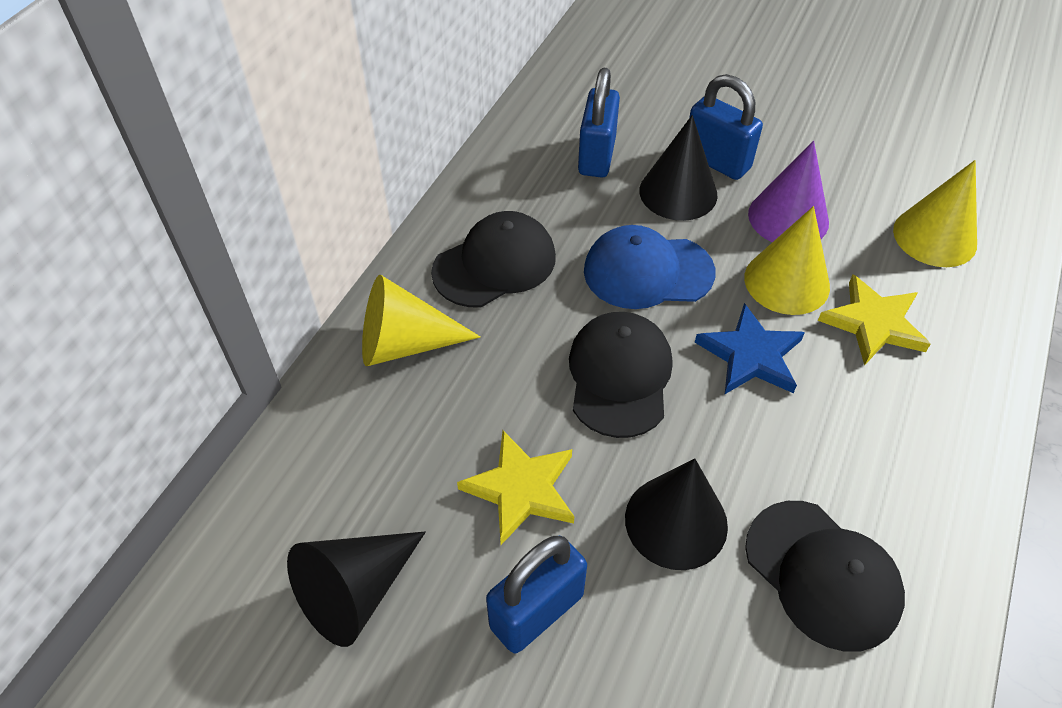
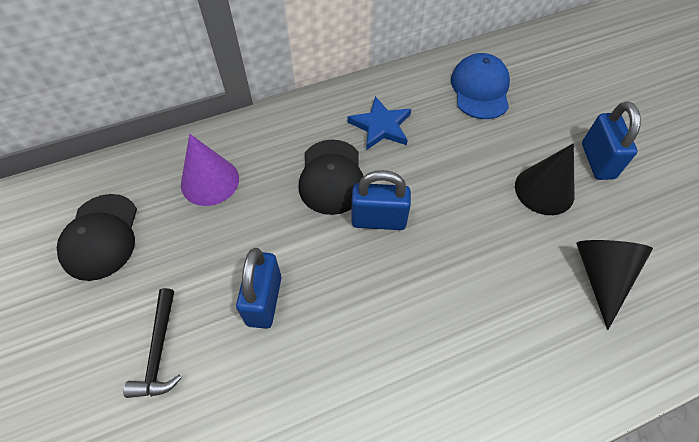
black cap: [431,211,556,307] [569,312,672,438] [745,501,905,652] = 3 -> [57,194,137,281] [299,139,363,215] = 2
black cone: [287,532,426,647] [625,458,728,570] [639,115,717,221] = 3 -> [515,143,575,215] [576,240,653,330] = 2
black hammer: none = 0 -> [123,288,182,398] = 1
yellow cone: [362,275,480,366] [744,206,830,315] [893,160,977,267] = 3 -> none = 0
yellow star: [457,431,574,545] [818,275,931,366] = 2 -> none = 0

